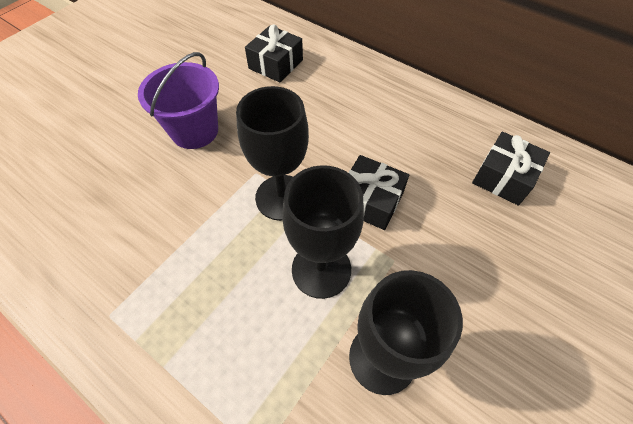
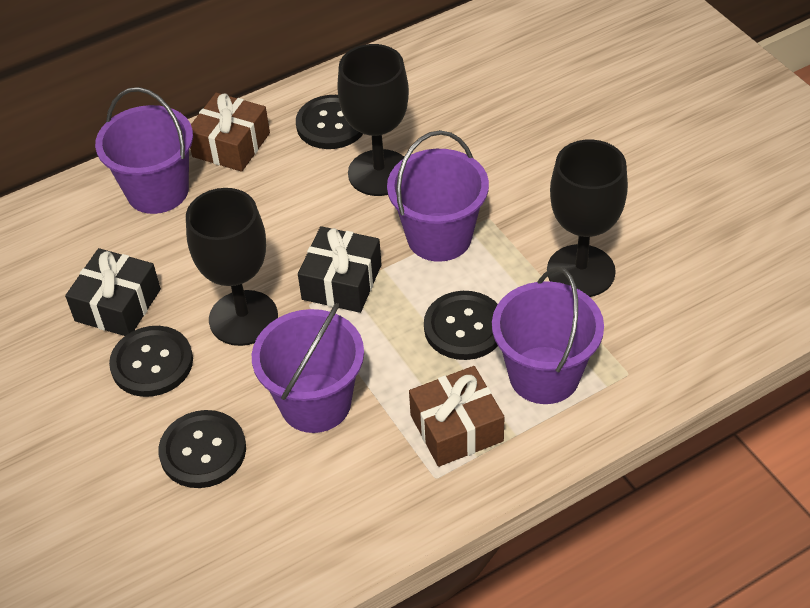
black button: none = 0 -> [109,326,193,397] [158,410,246,488] [296,95,363,149] [424,291,498,360] = 4
black gift: [245,24,303,82] [348,155,409,230] [472,132,550,206] = 3 -> [65,248,161,336] [298,226,382,313] = 2
brown gift: none = 0 -> [190,93,270,172] [409,366,504,467] = 2
purple bucket: [138,52,219,149] = 1 -> [95,87,193,214] [252,303,364,433] [387,130,489,262] [492,267,604,404] = 4

